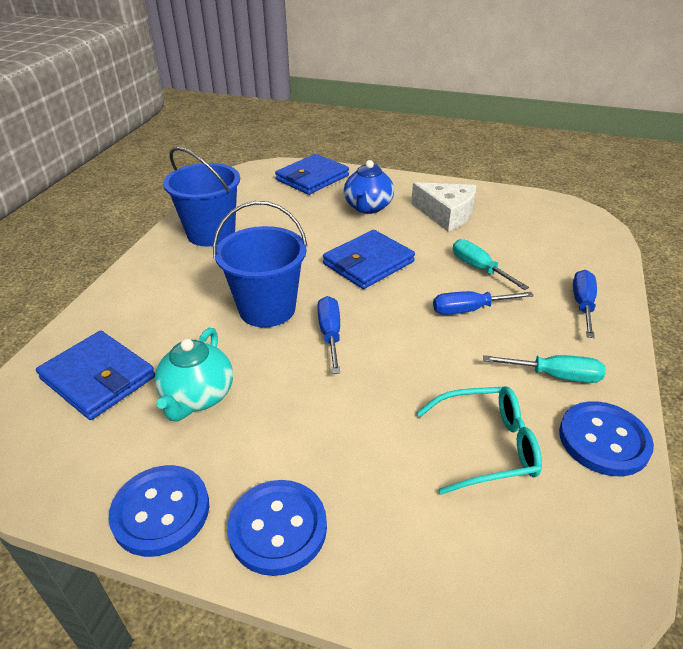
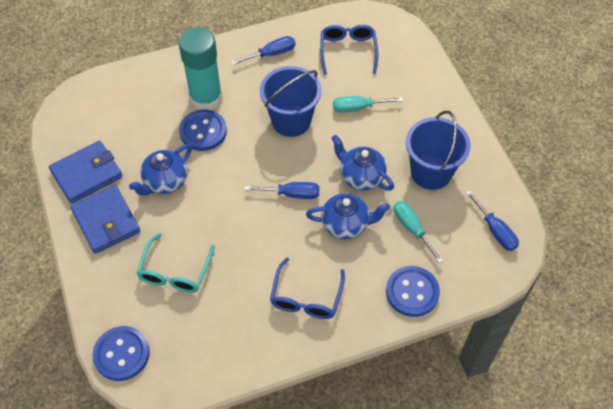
blue glasses: none = 0 -> [270,258,345,319] [320,25,378,75] = 2
blue teapot: [344,160,394,214] = 1 -> [129,144,192,196] [306,193,390,239] [331,135,394,191] = 3
blue wallet: [36,331,155,420] [275,154,349,195] [323,230,415,289] = 3 -> [49,141,123,204] [70,185,140,254] = 2
turquoise glue stick: none = 0 -> [178,27,223,110] = 1
turquoise teapot: [155,328,233,422] = 1 -> none = 0
white cheese: [411,182,476,231] = 1 -> none = 0

